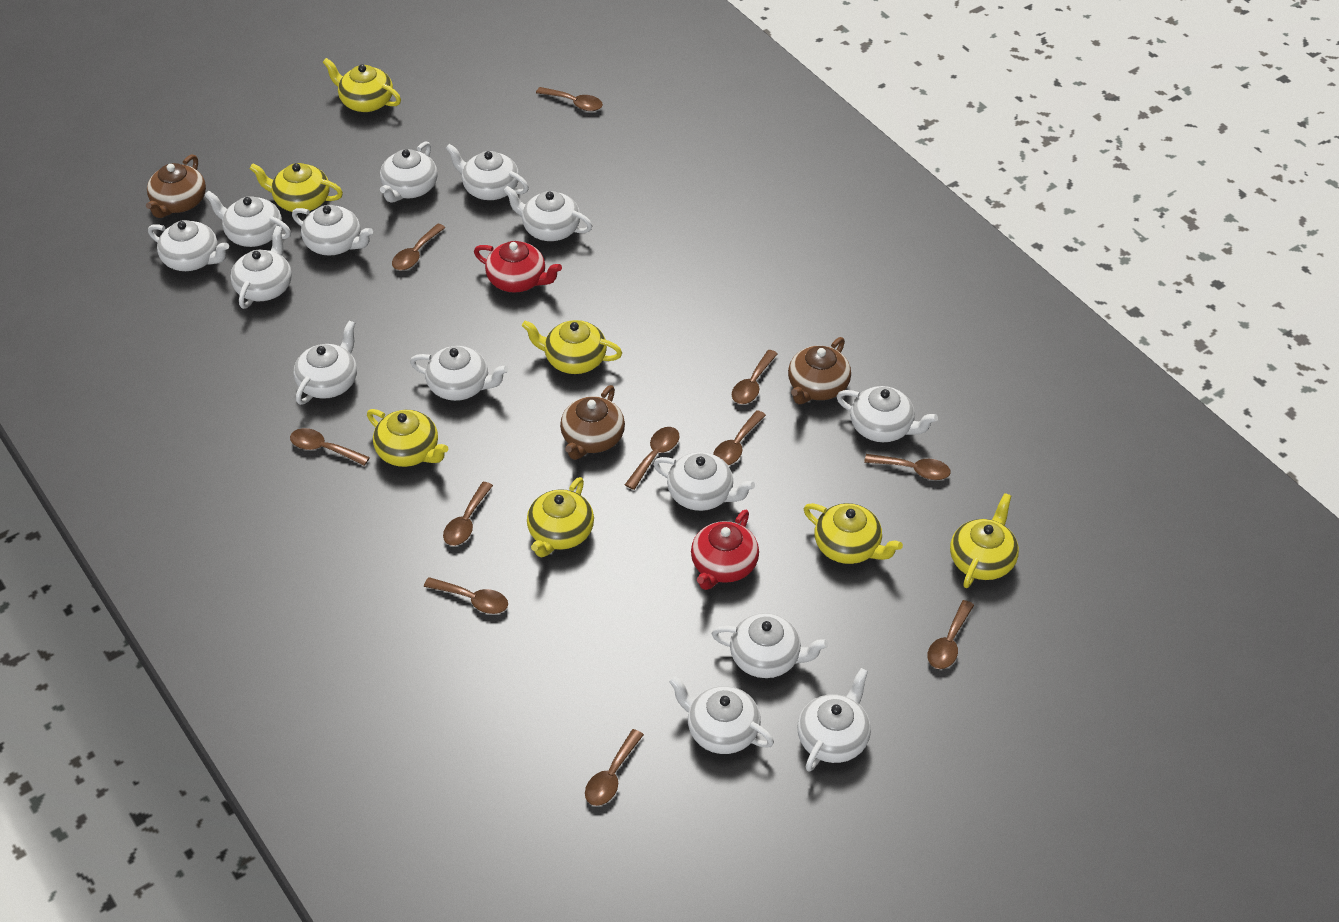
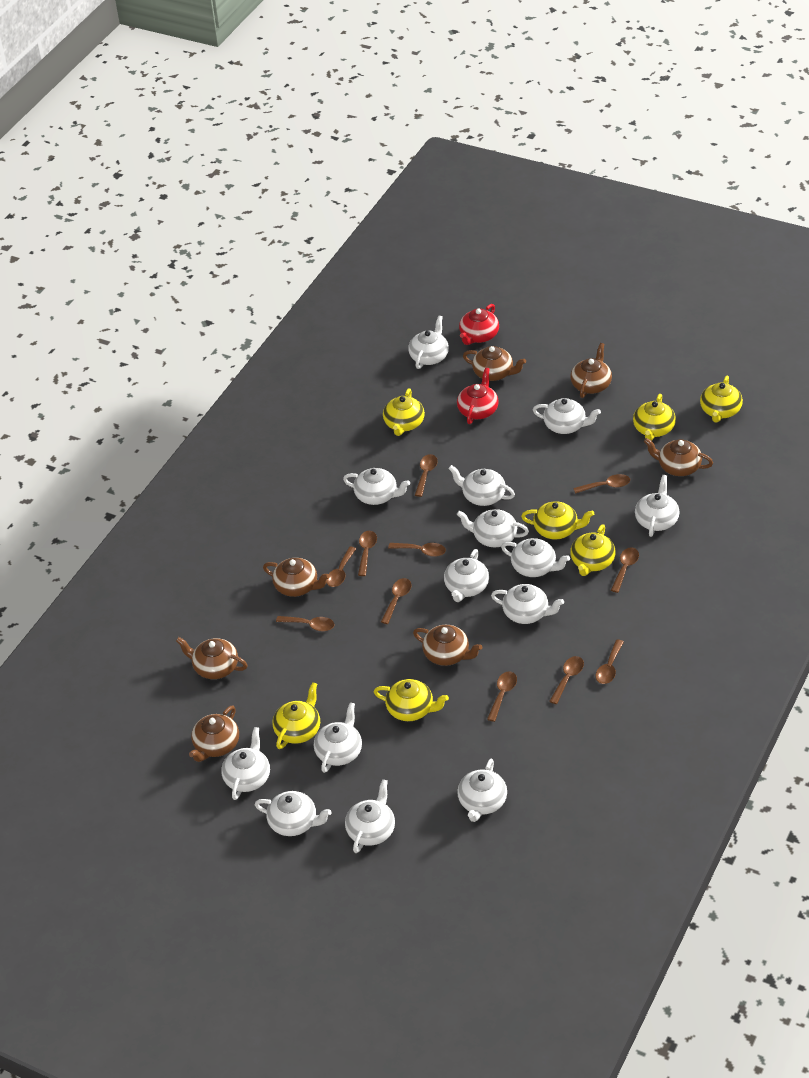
brown teapot: [146,155,206,218] [560,385,625,460] [788,337,851,404] = 3 -> [176,637,248,679] [189,705,239,762] [263,558,330,597] [413,625,482,666] [463,346,526,381] [570,343,612,398] [644,438,713,476] = 7

